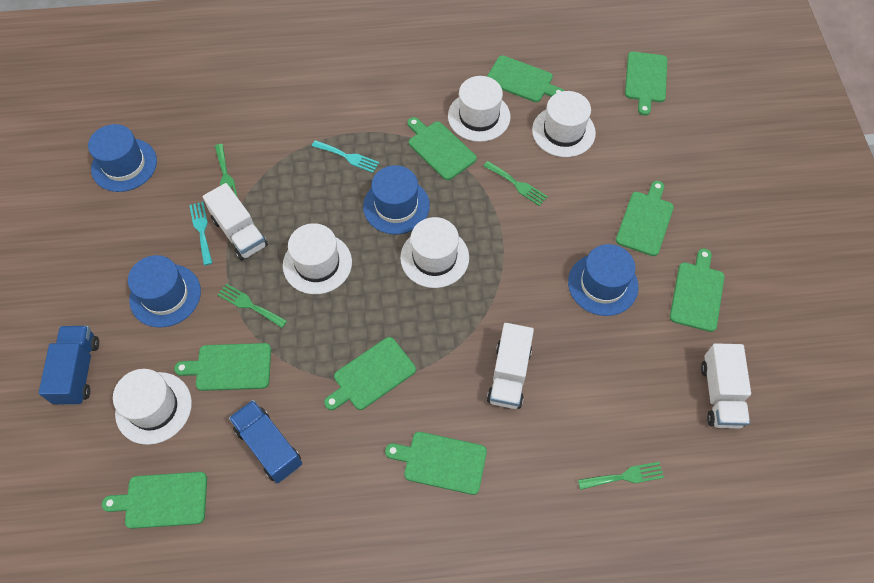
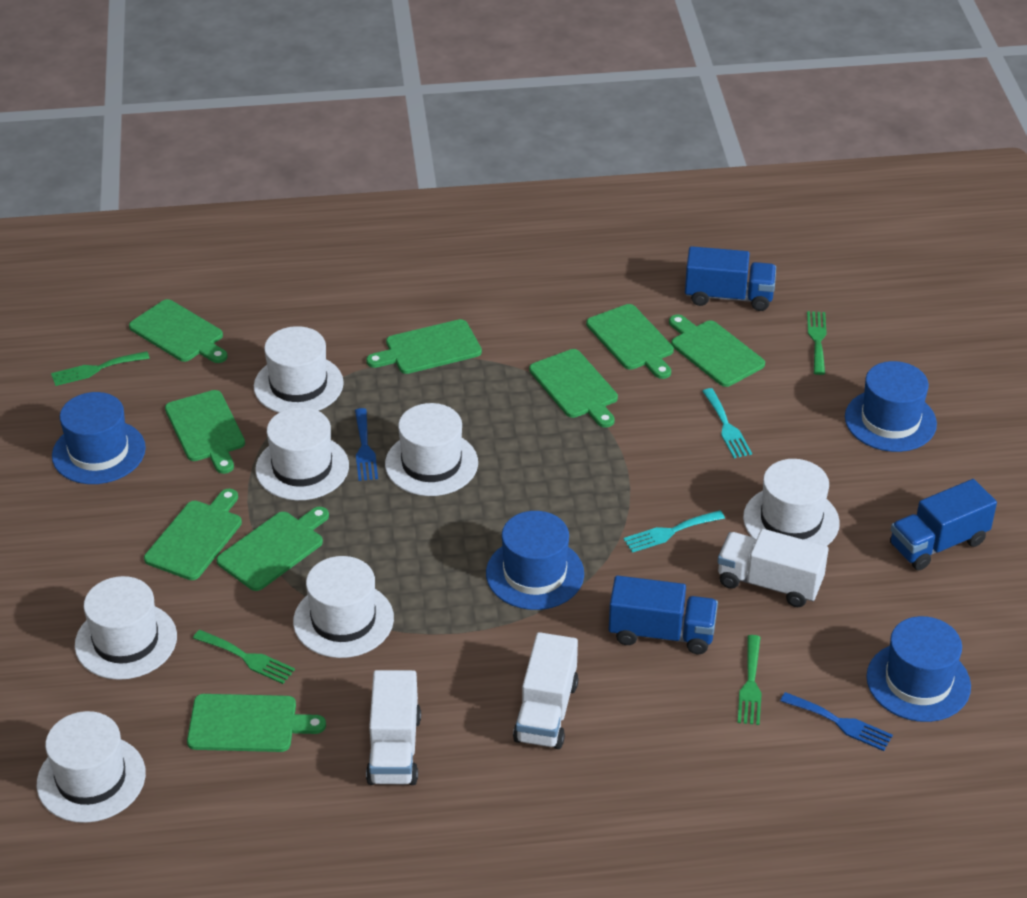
blue fork: none = 0 -> [355,408,378,481] [780,692,893,751] = 2
blue truck: [39,326,99,405] [229,400,302,483] = 2 -> [609,575,718,654] [685,246,776,311] [890,479,997,570] = 3
white hat: [113,369,192,445] [283,223,352,294] [400,217,469,288] [448,76,511,142] [532,91,596,157] = 5 -> [37,711,146,823] [75,576,177,680] [254,326,344,413] [255,407,349,500] [293,556,394,658] [385,403,478,496] [743,459,840,546] = 7

